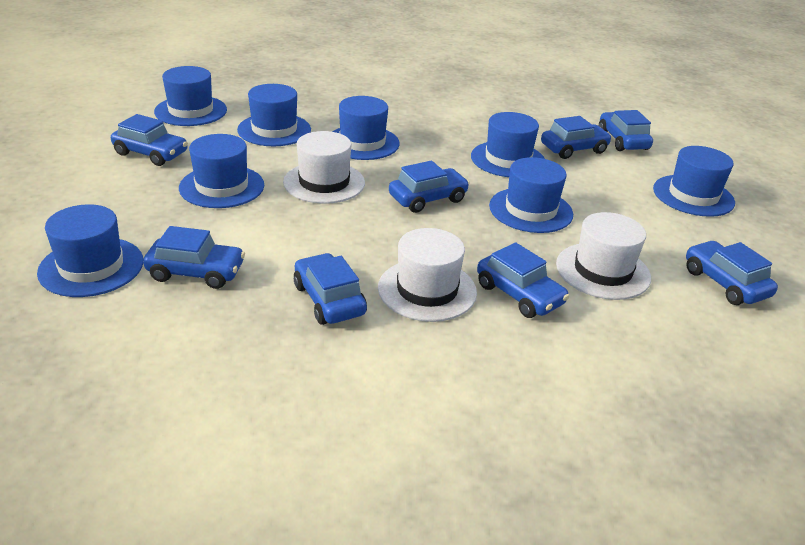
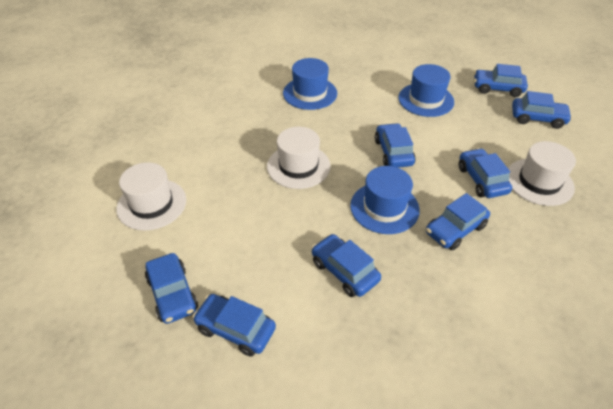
blue hat: [37,204,143,297] [154,66,227,126] [179,134,264,208] [237,84,311,146] [332,96,400,160] [471,112,545,177] [489,157,573,233] [653,146,735,217] = 8 -> [283,58,337,110] [350,166,420,234] [398,64,454,117] = 3

